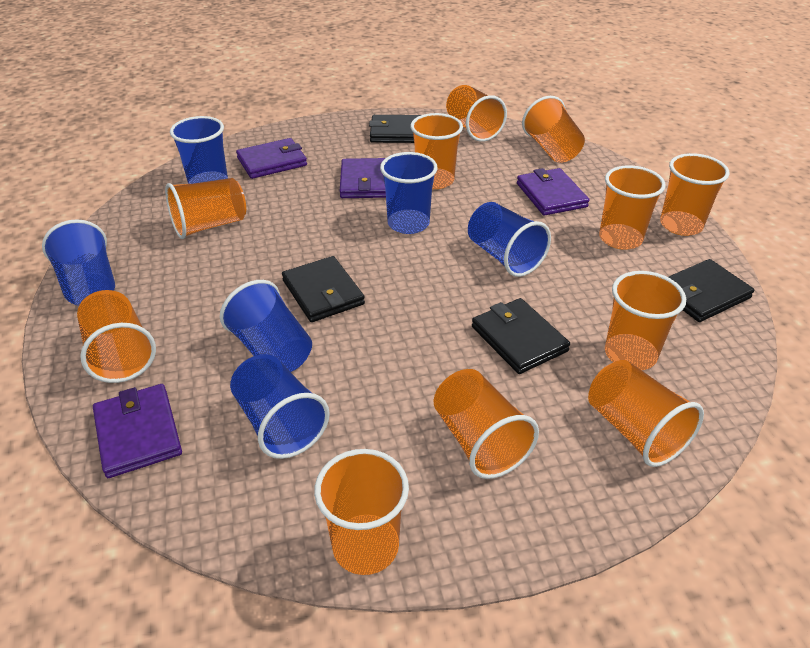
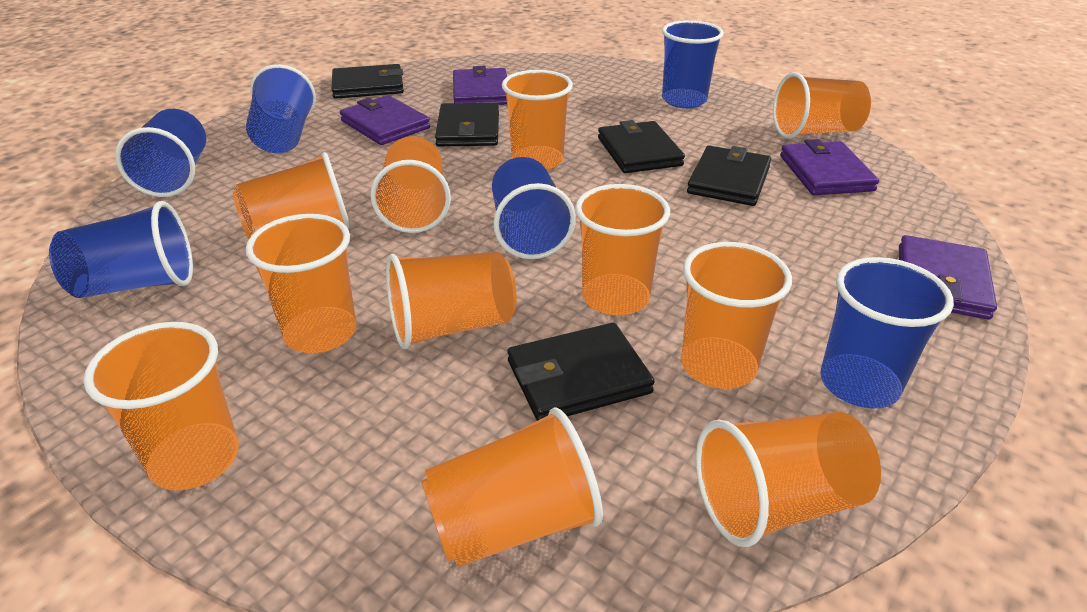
black wallet: [282,256,365,322] [369,115,421,143] [472,298,570,374] [668,259,754,322] = 4 -> [331,64,404,99] [435,103,499,146] [507,323,655,421] [598,120,685,173] [687,145,771,206] = 5

